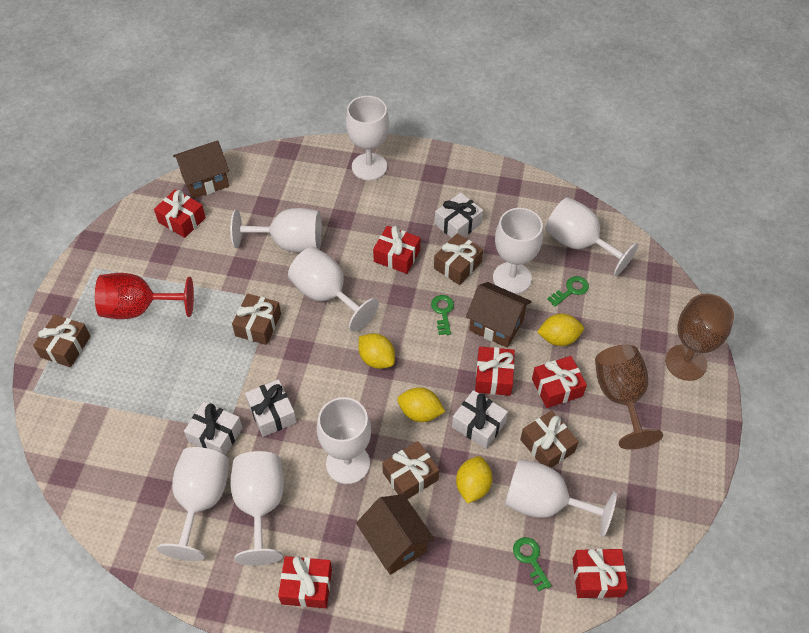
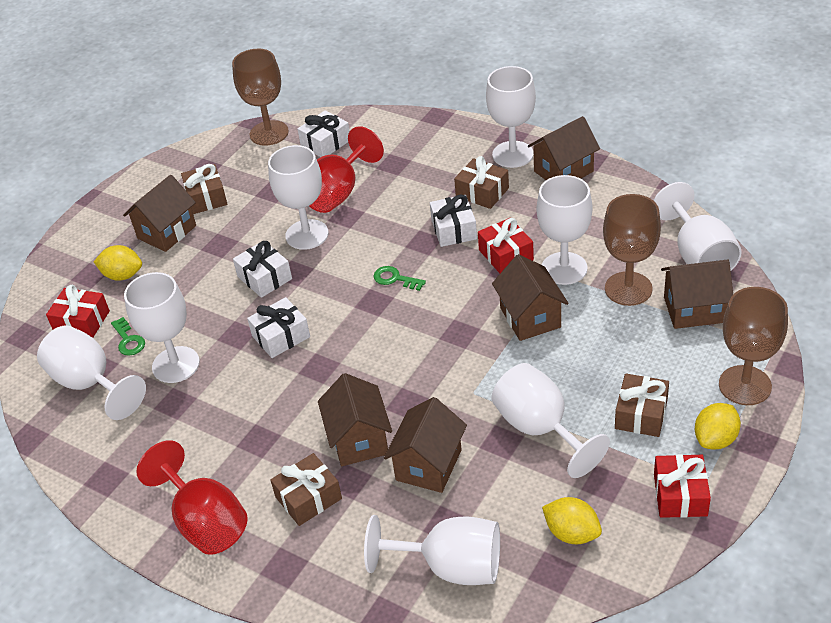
brown gift: [33,315,91,367] [232,293,281,345] [382,441,439,499] [434,233,483,285] [520,410,579,468] = 5 -> [181,164,227,214] [270,453,342,526] [454,156,509,209] [615,373,669,437] = 4
brown goblet: [595,345,663,450] [665,294,734,381] = 2 -> [232,49,289,146] [603,194,661,306] [719,287,788,405] = 3
brown house: [173,141,229,199] [356,494,435,575] [466,282,532,348] = 3 -> [123,175,196,252] [318,373,392,466] [384,397,467,493] [492,254,569,341] [528,116,600,180] [661,260,733,329] = 6
green key: [431,295,454,335] [513,537,552,591] [547,276,589,307] = 3 -> [111,317,145,356] [374,266,426,291] = 2
red gift: [154,189,206,238] [278,556,332,608] [373,226,420,274] [475,346,515,396] [532,356,587,408] [572,548,628,598] = 6 -> [46,285,110,338] [478,218,534,273] [654,454,711,518] = 3
red goblet: [95,273,194,319] = 1 -> [136,440,248,555] [309,126,384,213] = 2
white goblet: [157,447,229,561] [230,208,322,252] [230,451,284,566] [288,247,379,332] [317,397,371,484] [346,96,389,181] [493,208,543,294] [504,459,617,537] [545,197,639,276] = 9 -> [37,325,146,420] [124,272,200,383] [268,145,329,250] [364,515,500,585] [486,66,536,168] [492,363,610,478] [537,175,592,285] [653,182,742,270] = 8
yellow lemon: [358,333,395,369] [397,387,445,422] [456,456,492,503] [537,314,584,346] = 4 -> [94,245,142,281] [542,497,602,544] [695,403,741,450] = 3

